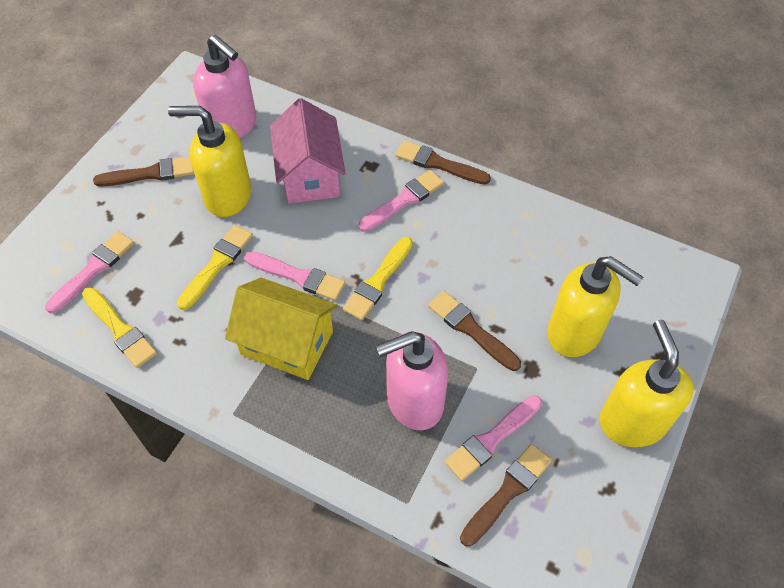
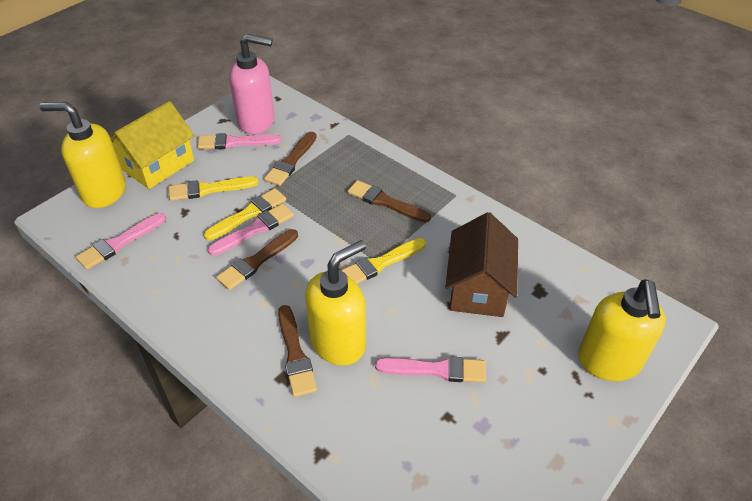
brown house: none = 0 -> [445,212,518,317] = 1
pink house: [270,98,346,203] = 1 -> none = 0
pink soap dispenser: [193,35,257,138] [376,331,449,430] = 2 -> [229,34,275,134] = 1

